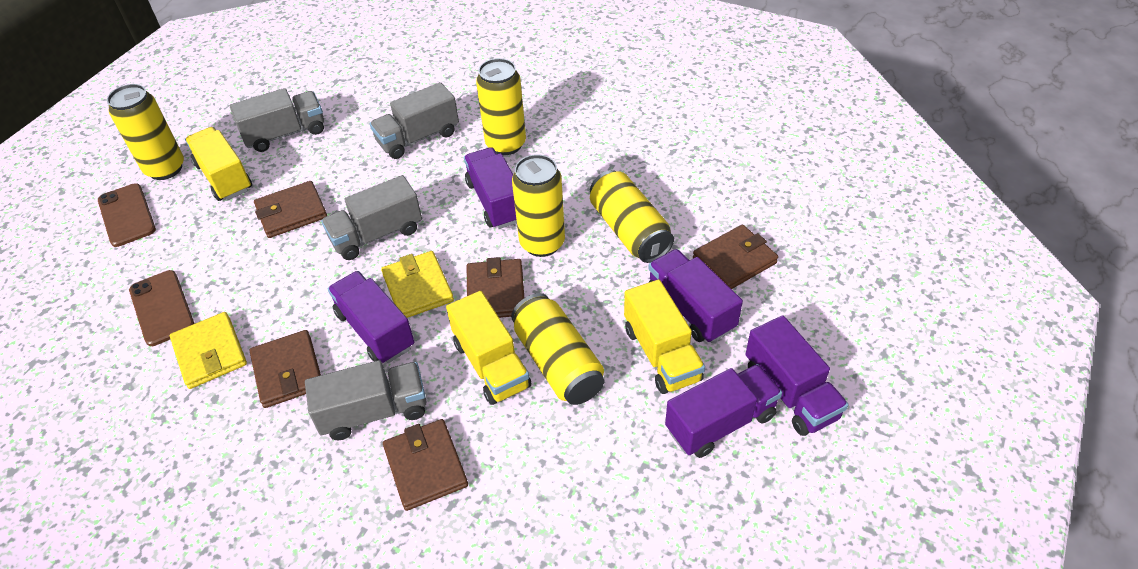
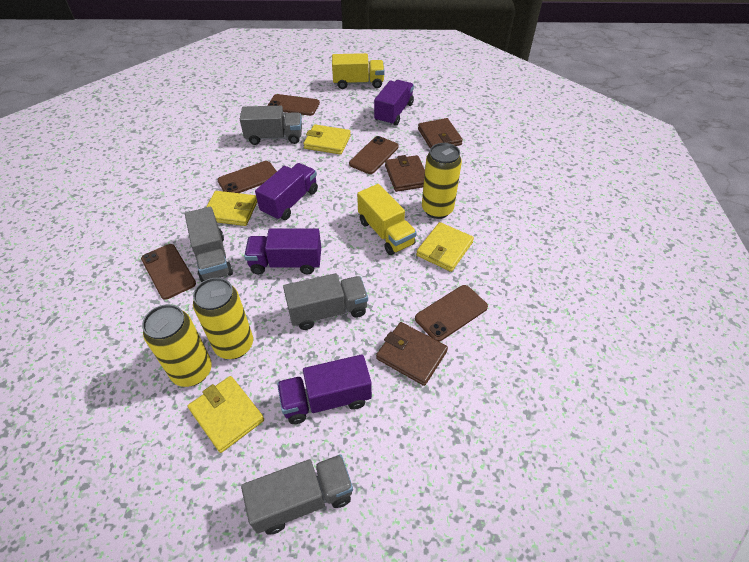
brown phone: [98,183,156,247] [129,270,195,346] = 2 -> [141,244,196,300] [217,161,277,193] [267,94,320,116] [349,136,399,174] [415,285,488,342] = 5
brown wallet: [249,330,321,408] [254,181,327,238] [383,419,468,511] [467,257,524,318] [693,225,778,289] = 5 -> [376,322,448,386] [385,155,425,192] [418,118,463,149] = 3
purple truck: [328,271,414,363] [464,147,517,229] [648,249,743,343] [665,364,782,458] [745,316,848,436] = 5 -> [244,228,321,275] [255,163,318,221] [277,354,372,424] [374,80,414,126] = 4
yellow can: [107,84,184,180] [476,58,526,155] [511,293,604,405] [512,154,565,257] [590,170,674,263] = 5 -> [142,304,212,387] [193,278,253,359] [422,143,462,219] = 3
yellow truck: [185,127,252,201] [446,291,532,405] [624,280,705,394] = 3 -> [332,53,384,89] [357,184,417,255] = 2
yellow wallet: [170,312,247,389] [381,251,454,318] = 2 -> [188,376,264,453] [206,191,257,226] [303,124,351,155] [416,222,474,272] = 4

